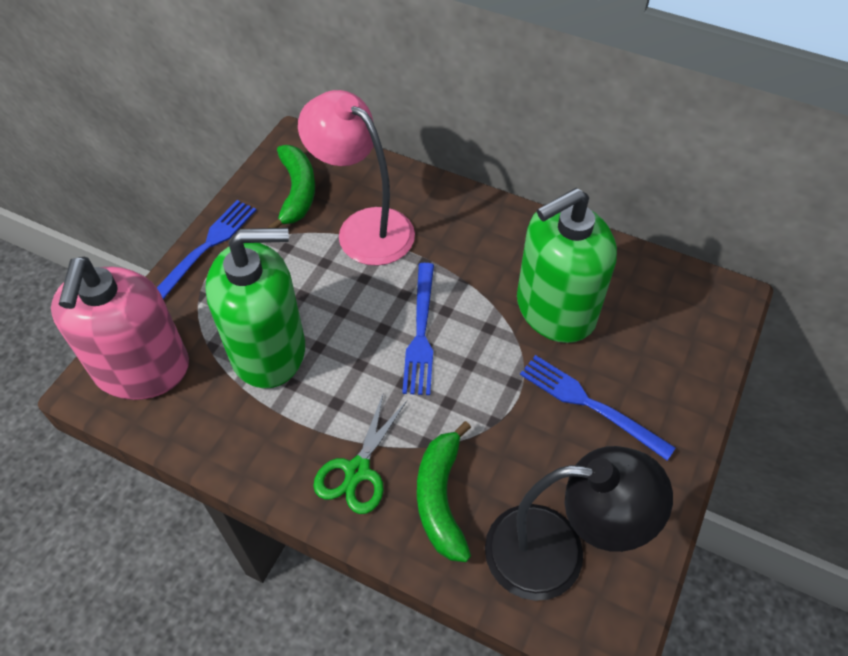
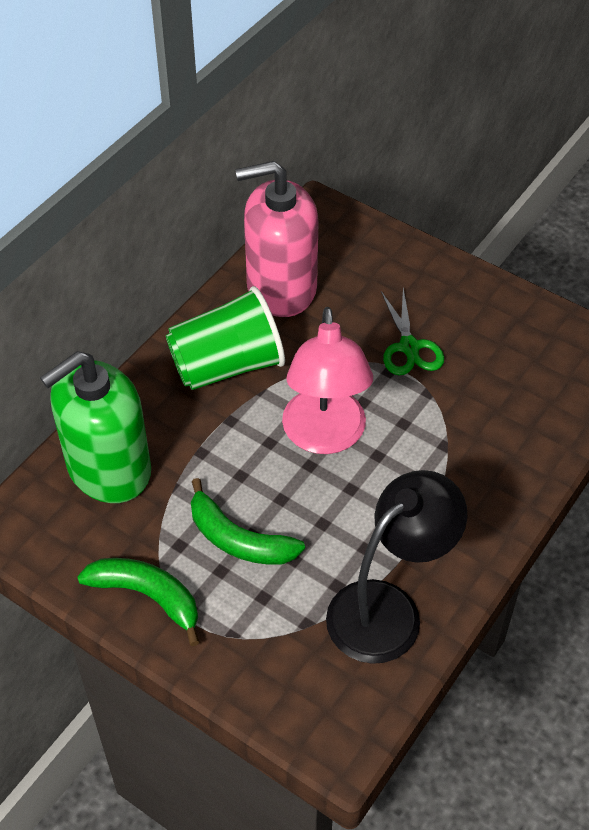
blue fork: [157,200,256,299] [402,263,434,395] [520,355,676,460] = 3 -> none = 0
green cup: none = 0 -> [166,286,285,390] = 1
green soap dispenser: [205,228,305,388] [517,188,617,343] = 2 -> [40,351,151,503] = 1

